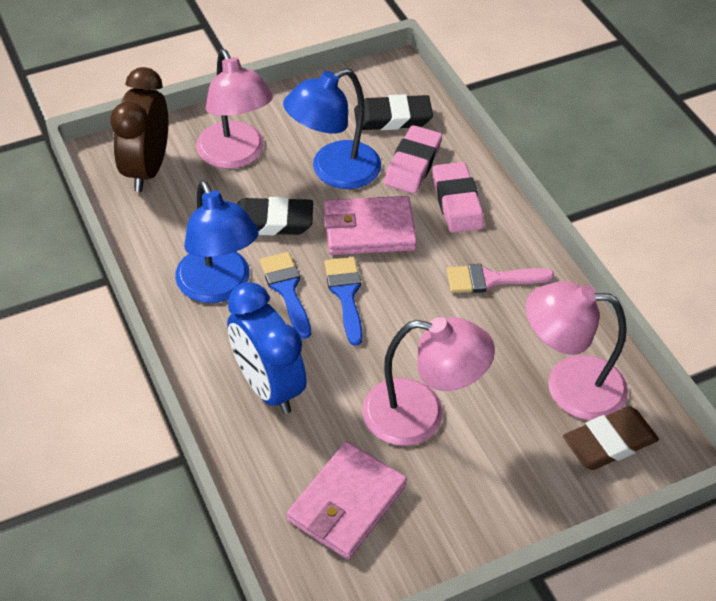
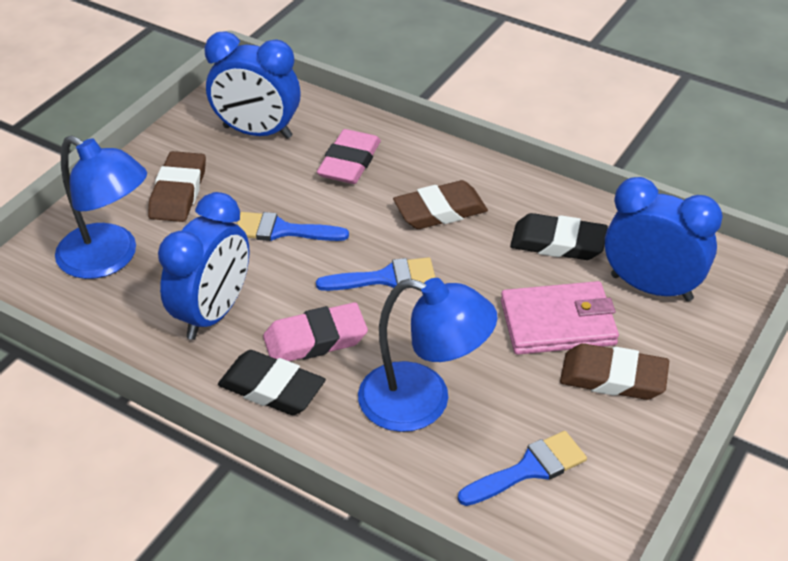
blue brush: [260,252,311,339] [324,257,363,346] = 2 -> [237,212,349,241] [316,257,436,291] [458,431,587,506] = 3
blue clock: [227,282,307,414] = 1 -> [158,192,250,340] [204,31,301,139] [605,177,723,301] = 3
brown clock: [110,67,168,192] = 1 -> none = 0
brown eraser: [563,406,659,470] = 1 -> [148,151,206,222] [393,180,488,229] [560,343,669,400] = 3
pink brush: [447,264,554,293] = 1 -> none = 0
pink lamp: [196,49,273,169] [362,317,495,446] [526,281,628,420] = 3 -> none = 0
pink wallet: [287,441,407,559] [324,196,417,255] = 2 -> [501,281,619,355] = 1

